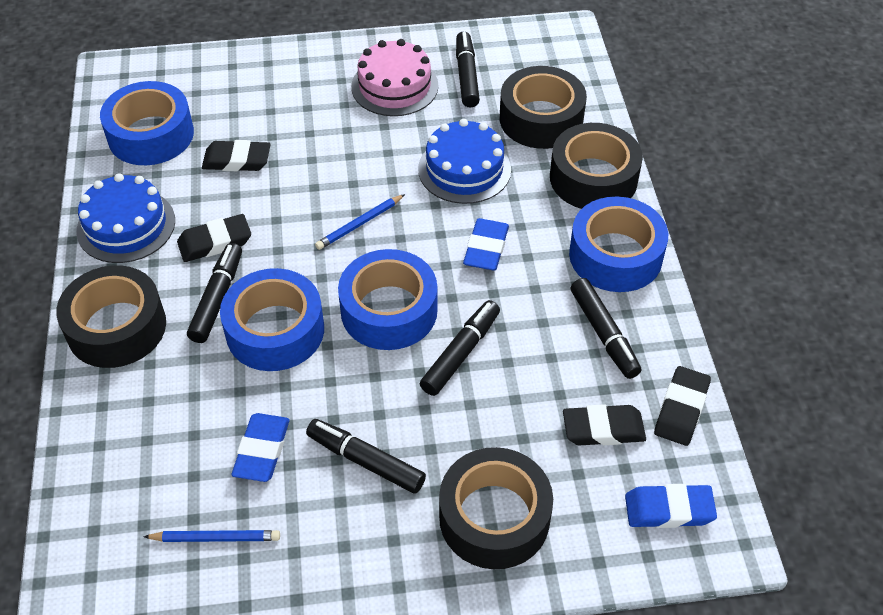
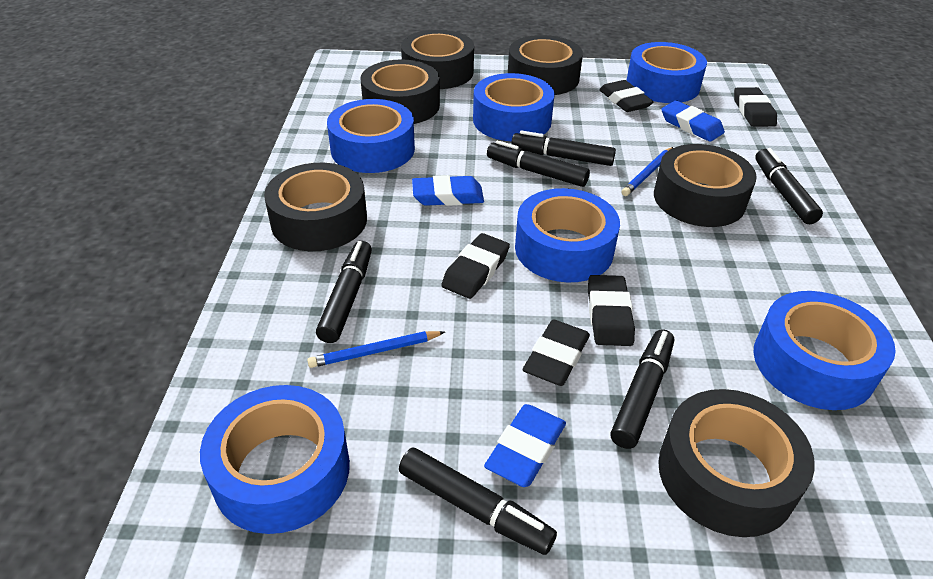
black eraser: [177,214,251,262] [202,140,271,171] [563,404,646,446] [654,366,711,446] = 4 -> [441,233,510,299] [523,320,590,386] [588,275,635,346] [599,80,654,112] [734,87,777,127] = 5
black marker: [187,243,242,343] [306,419,426,494] [420,300,500,396] [456,31,480,108] [570,278,641,379] = 5 -> [316,241,372,343] [399,448,557,555] [487,140,590,187] [511,130,616,166] [610,329,674,449] [755,148,823,224] = 6
black tape: [56,265,166,368] [439,447,553,569] [500,66,587,149] [550,123,643,209] = 4 -> [264,163,367,251] [360,59,440,124] [401,30,474,89] [508,35,583,95] [654,144,757,227] [658,389,815,537] = 6
blue cake: [77,173,175,263] [418,119,511,204] = 2 -> none = 0
blue tape: [100,81,194,165] [220,268,324,371] [338,249,438,350] [569,197,668,292] = 4 -> [200,385,350,534] [327,99,415,173] [473,73,555,141] [515,188,620,283] [626,42,707,103] [754,291,896,410] = 6
pink cake: [351,39,438,116] = 1 -> none = 0

